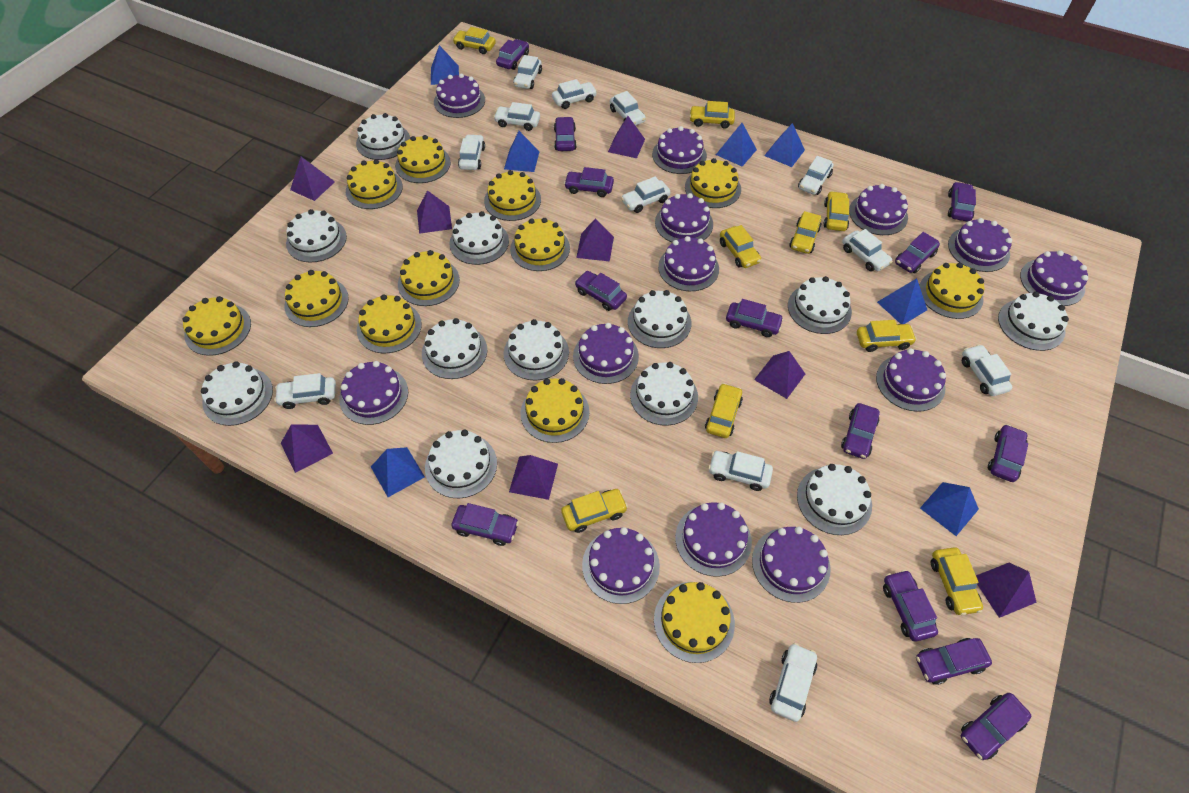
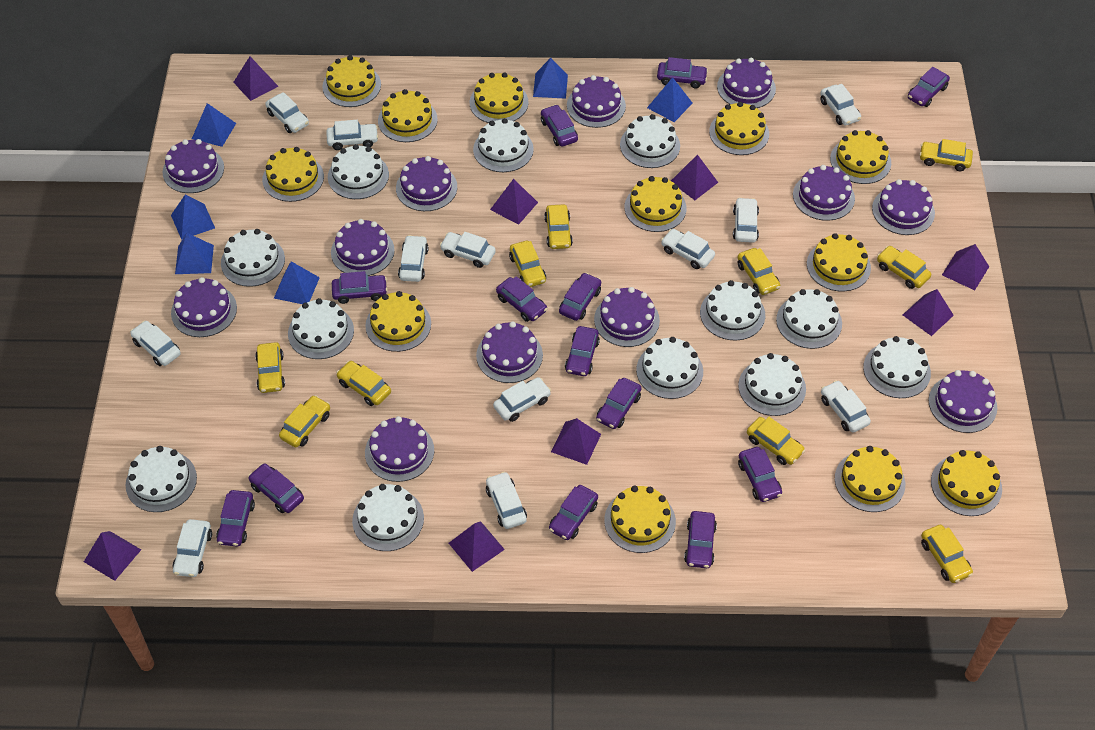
blue pyramid: [371,447,425,497] [431,45,459,85] [504,131,540,172] [716,123,757,166] [764,123,805,167] [877,278,927,324] [920,482,979,536] = 7 -> [171,194,215,240] [175,233,214,274] [192,103,236,147] [274,261,320,304] [533,58,568,99] [647,77,692,122] = 6
purple cake: [339,361,408,425] [434,73,485,118] [573,323,639,384] [582,527,660,604] [652,126,707,174] [655,193,713,243] [658,236,719,291] [675,502,752,577] [752,527,831,603] [849,184,908,235] [876,348,946,412] [948,218,1012,272] [1020,250,1088,306] = 13 -> [163,139,224,193] [171,277,237,337] [331,219,395,276] [365,416,434,482] [396,156,457,211] [476,321,543,383] [567,75,626,128] [594,287,660,347] [717,58,776,108] [793,165,855,221] [872,179,935,235] [929,370,997,433] = 12
yellow car: [453,27,496,54] [561,489,628,533] [689,101,735,129] [705,383,743,438] [720,225,761,268] [789,211,822,254] [824,191,849,231] [857,320,917,352] [930,547,983,615] = 9 -> [255,342,285,393] [279,395,330,447] [336,361,391,406] [509,241,546,287] [544,204,573,249] [738,248,780,295] [747,417,805,465] [877,246,931,289] [920,139,973,171] [921,525,973,583] = 10

